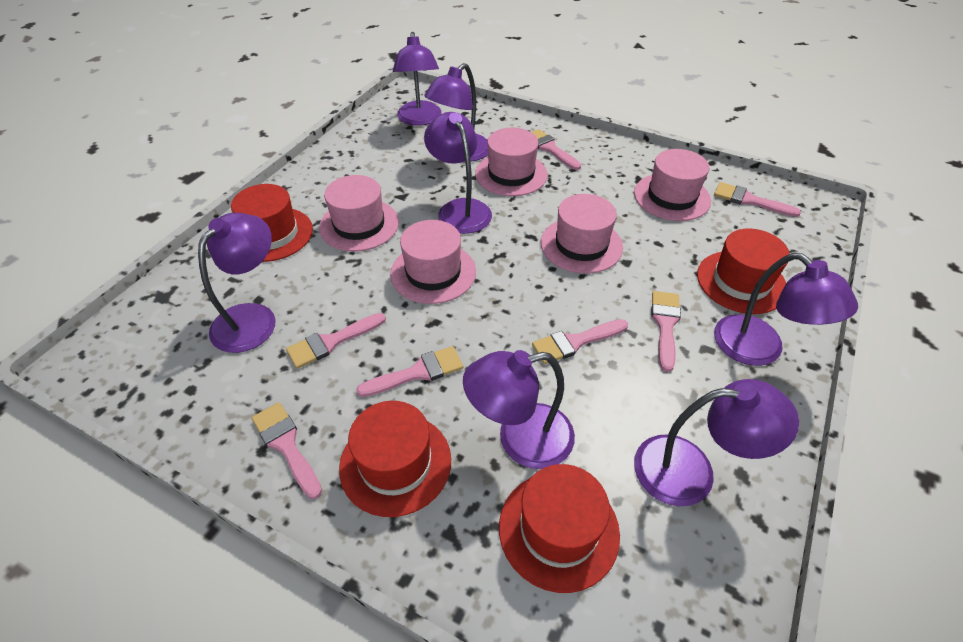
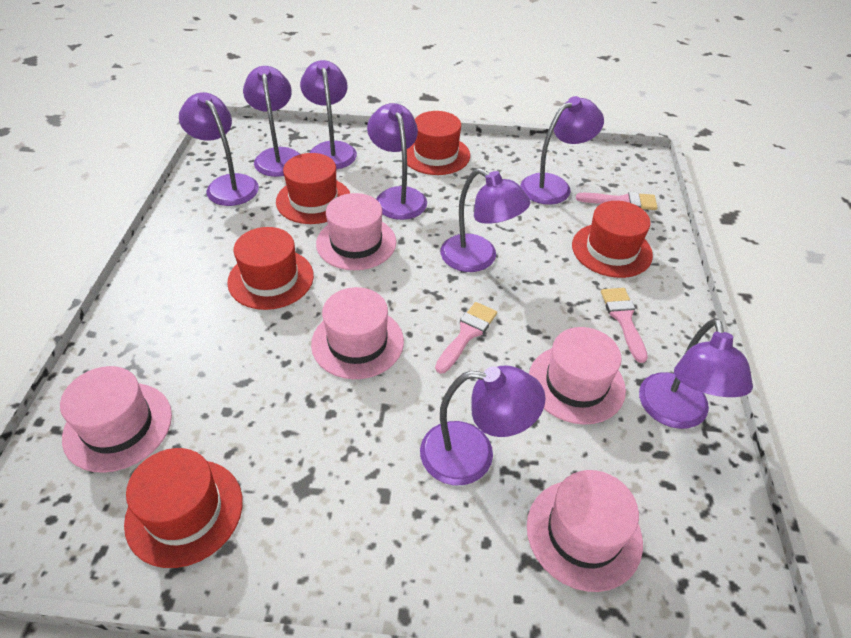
pink brush: [252,402,322,499] [286,313,386,369] [356,346,463,397] [532,129,581,170] [532,319,628,364] [651,291,681,372] [714,182,801,217] = 7 -> [435,302,497,374] [576,192,657,210] [601,288,648,363] = 3
purple lamp: [198,213,275,353] [393,32,442,126] [424,63,488,162] [424,112,492,234] [463,350,575,469] [634,379,799,506] [714,253,858,366] = 7 -> [179,92,259,206] [243,66,300,177] [300,60,357,169] [367,103,427,220] [420,365,545,485] [441,168,531,272] [520,96,604,205] [639,318,753,429] = 8
red hat: [231,184,313,262] [339,401,451,517] [499,464,620,593] [697,228,790,314] = 4 -> [124,448,243,568] [227,227,314,310] [276,153,350,224] [407,111,470,175] [572,201,653,278] = 5

